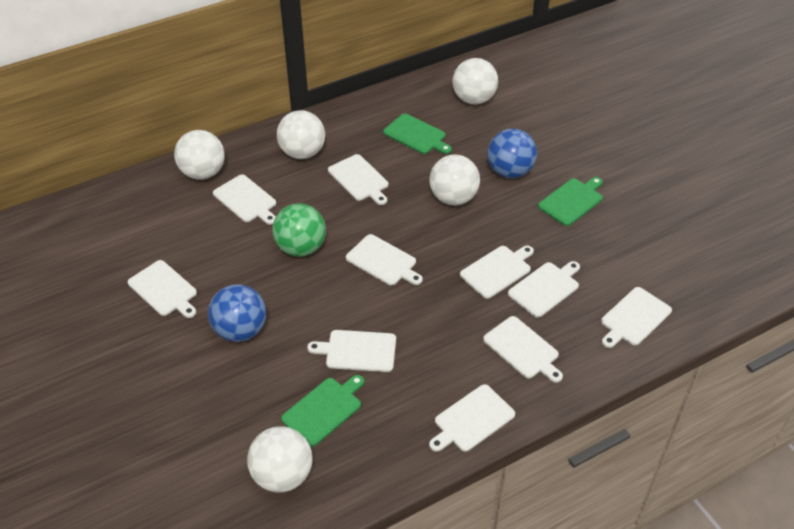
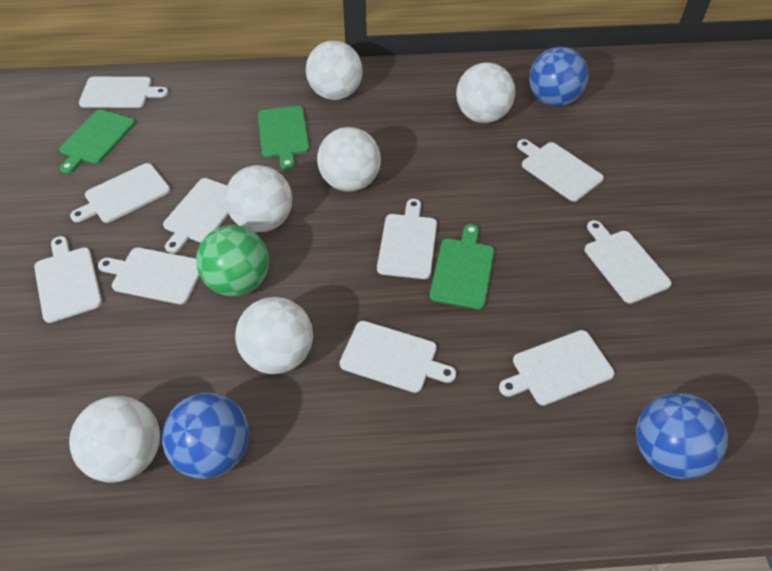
blue ball: [208,284,266,342] [487,129,537,178] = 2 -> [162,393,249,479] [529,47,588,107] [636,393,728,479] = 3
white ball: [174,130,225,180] [247,426,313,493] [277,110,325,159] [429,155,480,205] [452,58,498,105] = 5 -> [69,396,160,483] [225,165,292,232] [235,297,313,374] [306,41,363,100] [317,127,381,192] [456,63,515,123] = 6

